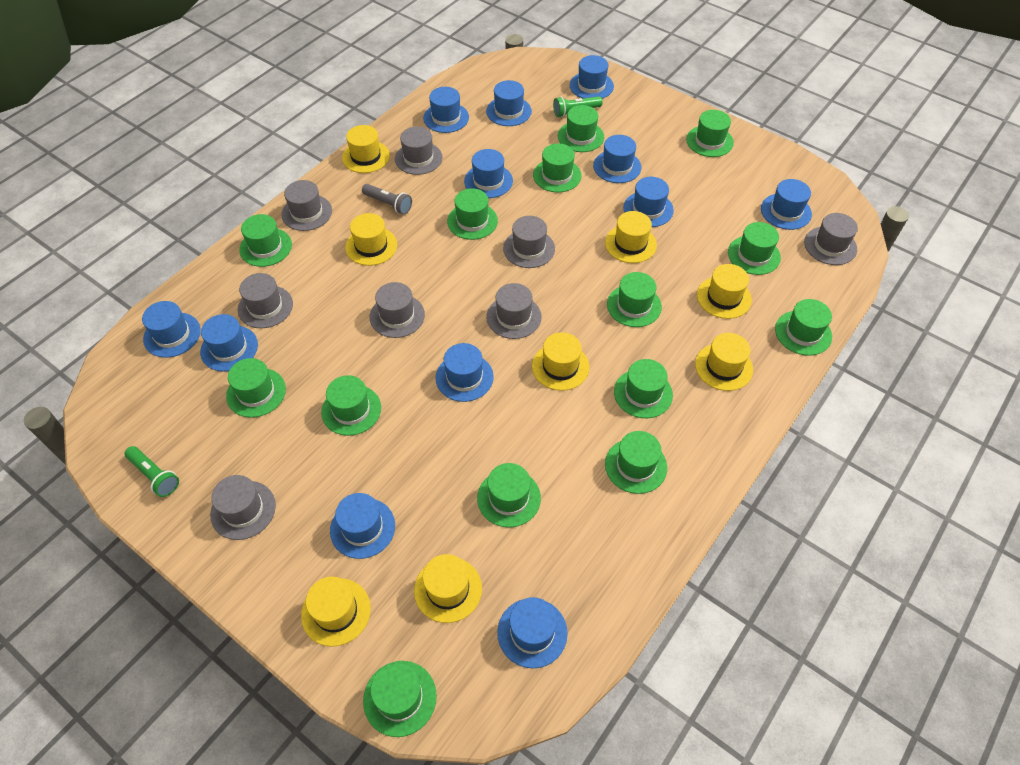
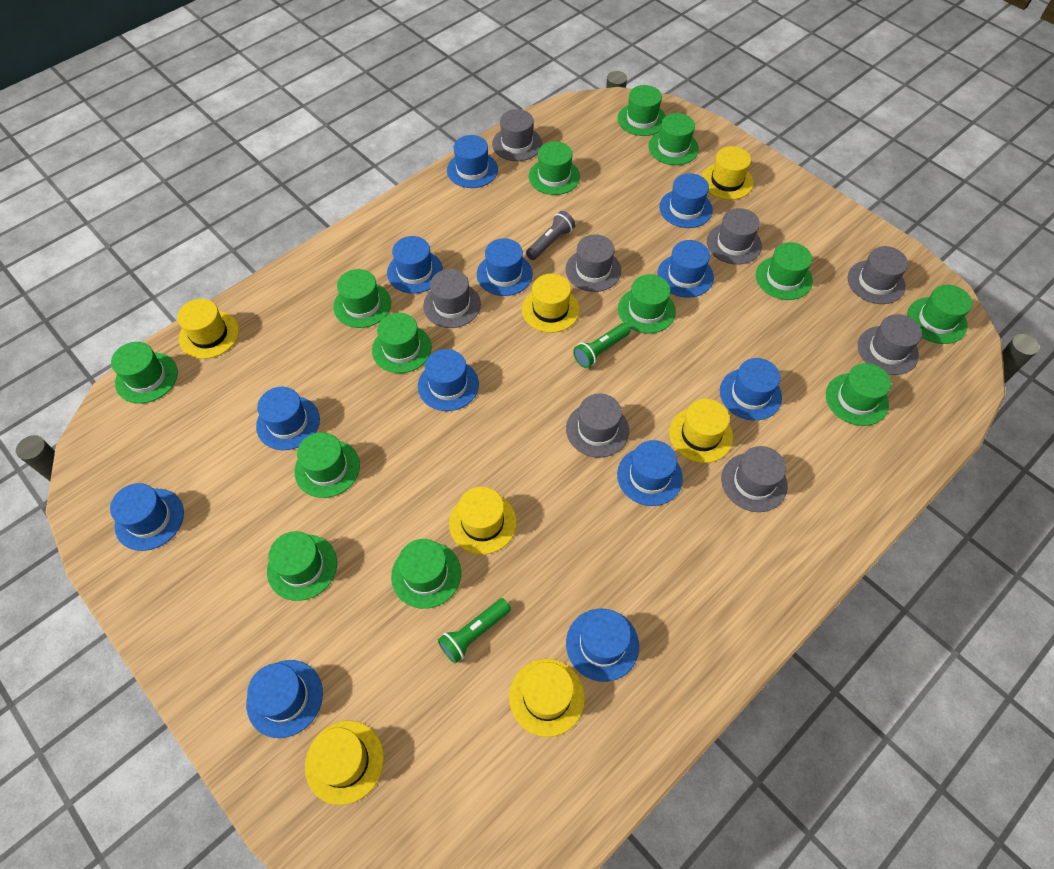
green hat: [226,358,286,418] [239,214,292,267] [321,375,381,436] [363,661,437,737] [447,188,498,240] [477,463,541,527] [533,143,581,192] [558,105,604,152] [605,431,667,494] [607,272,662,327] [614,359,673,418] [686,110,734,157] [728,222,781,275] [775,299,832,356] = 14 -> [111,342,178,404] [267,531,337,601] [294,432,360,498] [333,269,391,328] [372,313,432,373] [391,539,461,609] [529,142,580,195] [618,85,666,136] [618,274,676,333] [648,113,699,165] [756,242,813,300] [826,363,891,426] [907,285,972,344] = 13
yellow hat: [301,577,371,647] [342,125,390,173] [345,213,397,266] [414,554,482,623] [532,332,589,391] [605,211,657,263] [695,333,753,391] [697,264,752,319] = 8 -> [177,299,239,359] [305,721,384,805] [449,487,517,554] [509,659,585,737] [522,274,580,333] [669,399,733,463] [702,146,753,200] = 7

